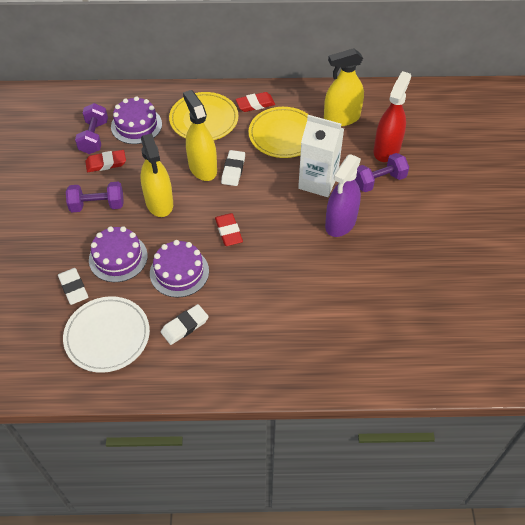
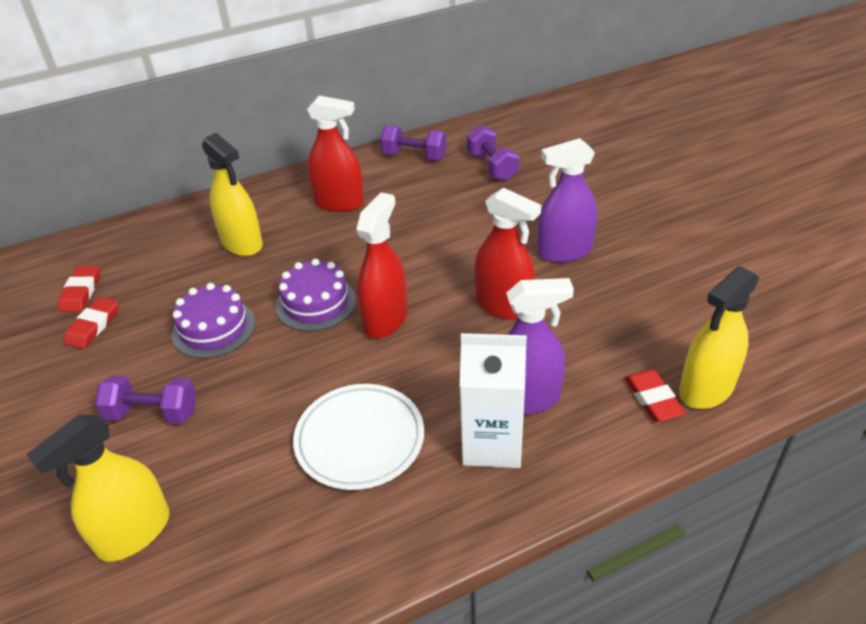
purple cake: [89,226,148,282] [111,96,162,144] [150,240,209,298] = 3 -> [172,283,255,359] [276,259,356,332] = 2
purple spray bottle: [325,154,361,237] = 1 -> [506,278,574,415] [537,138,597,263] = 2
red spray bottle: [373,71,411,162] = 1 -> [307,95,364,212] [356,192,408,338] [474,188,541,320] = 3
white eraser: [58,268,88,305] [161,304,209,345] [221,150,245,186] = 3 -> none = 0
yellow plate: [169,92,238,140] [249,107,309,158] = 2 -> none = 0

